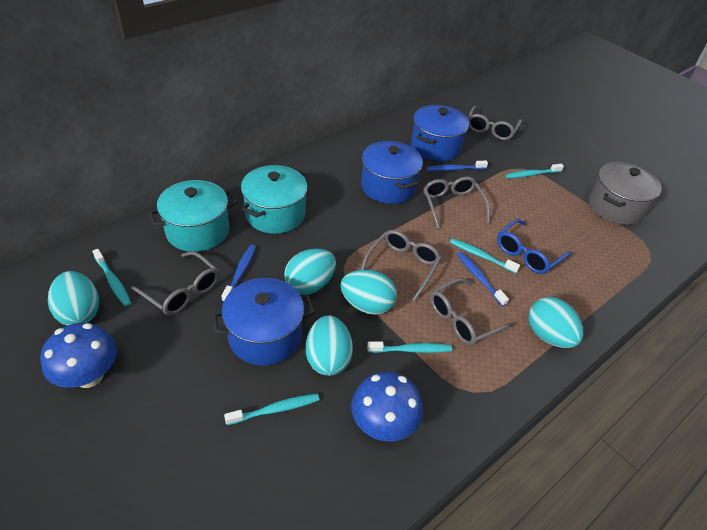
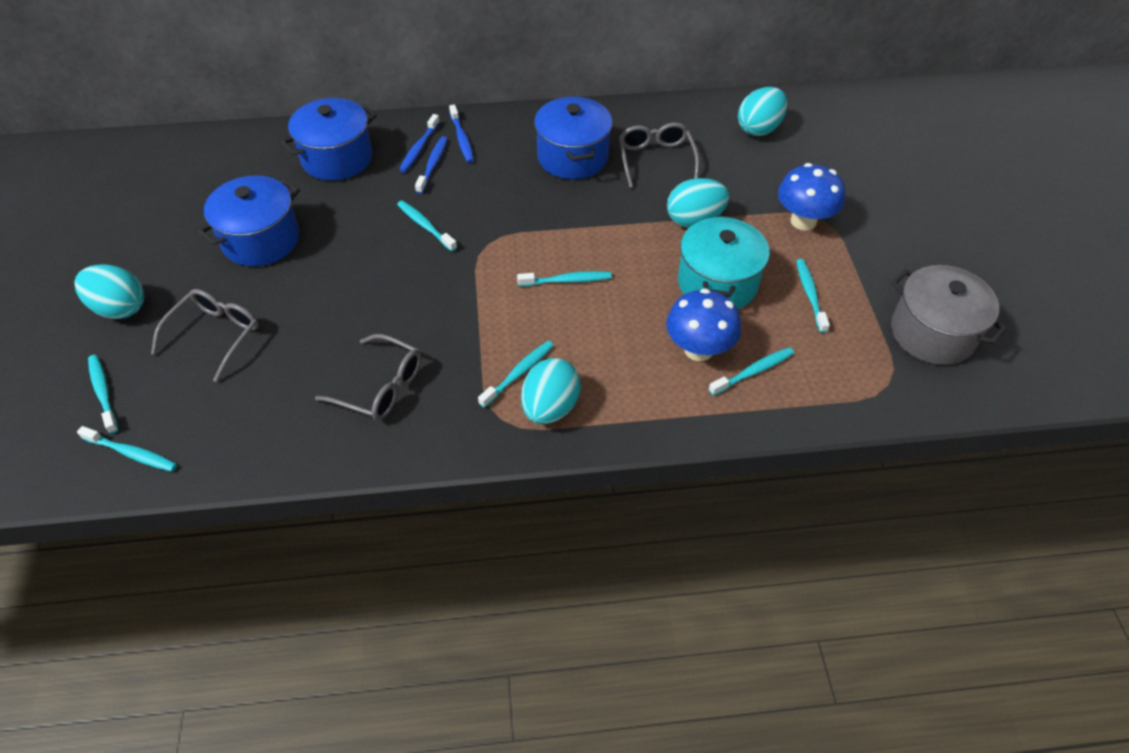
blue glasses: [497,219,572,274] = 1 -> none = 0
grey glasses: [131,251,219,315] [361,230,441,301] [424,177,490,229] [430,278,514,345] [468,106,522,140] = 5 -> [151,289,259,382] [315,334,422,421] [619,123,699,188] = 3
turquoise egg: [48,271,99,325] [284,249,336,295] [306,315,353,376] [340,270,397,315] [528,297,583,348] = 5 -> [74,265,144,319] [521,358,581,424] [667,178,729,228] [738,87,788,136] = 4
turquoise pot: [148,180,238,252] [241,165,308,234] = 2 -> [678,215,770,309] = 1
turquoise toothbrush: [92,249,131,306] [224,393,319,425] [367,341,452,353] [450,238,520,274] [505,164,564,179] = 5 -> [77,426,177,472] [88,355,118,434] [397,201,457,252] [478,341,554,408] [517,271,612,286] [708,347,794,396] [796,259,830,333] = 7

